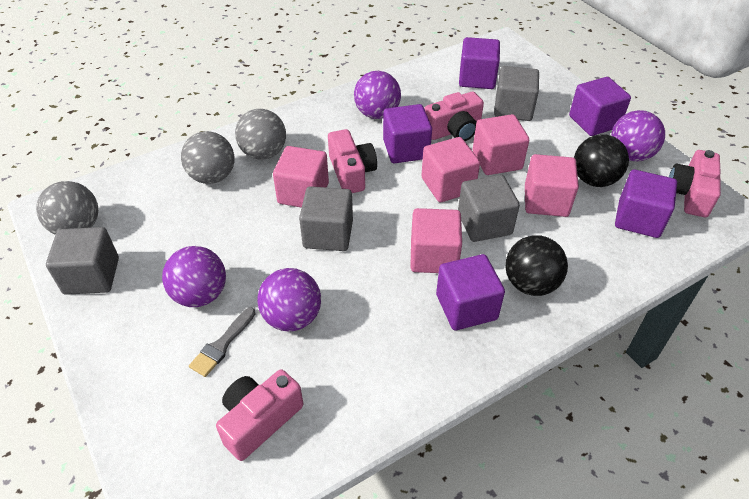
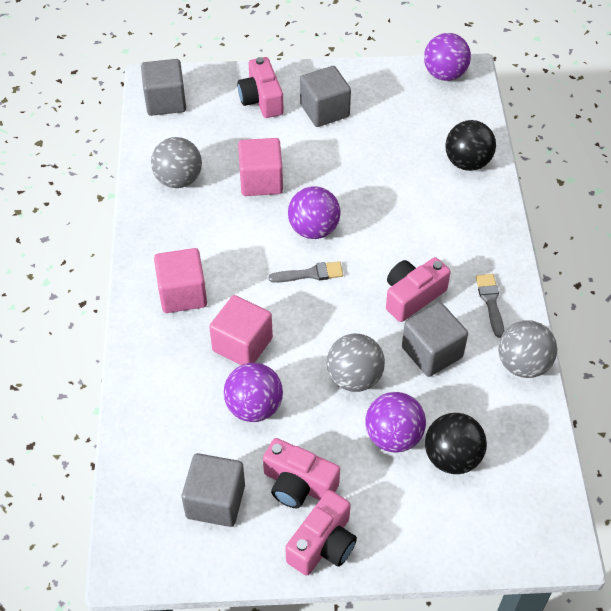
grey brush: [189,307,256,377] = 1 -> [268,261,343,283] [476,274,504,338] = 2
pink cube: [273,146,329,208] [410,208,462,273] [421,137,480,202] [473,114,529,175] [525,154,579,217] = 5 -> [154,248,207,313] [209,295,273,365] [238,138,283,196] = 3
purple cube: [383,104,432,163] [436,254,505,330] [459,37,500,89] [569,77,631,136] [615,169,677,238] = 5 -> none = 0

